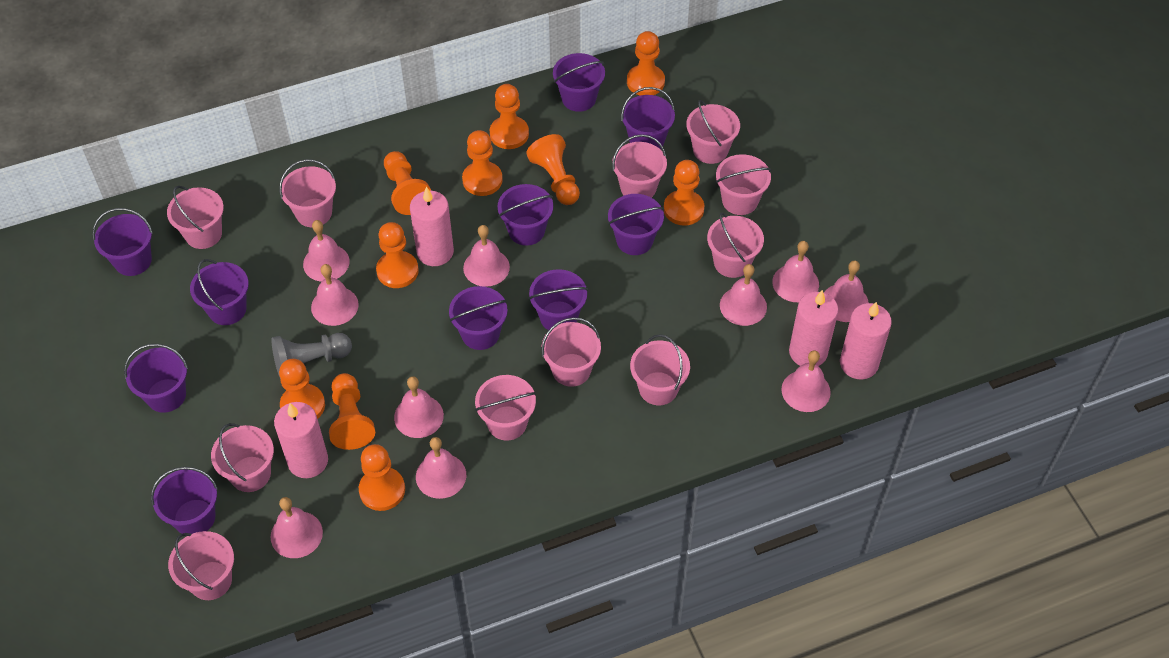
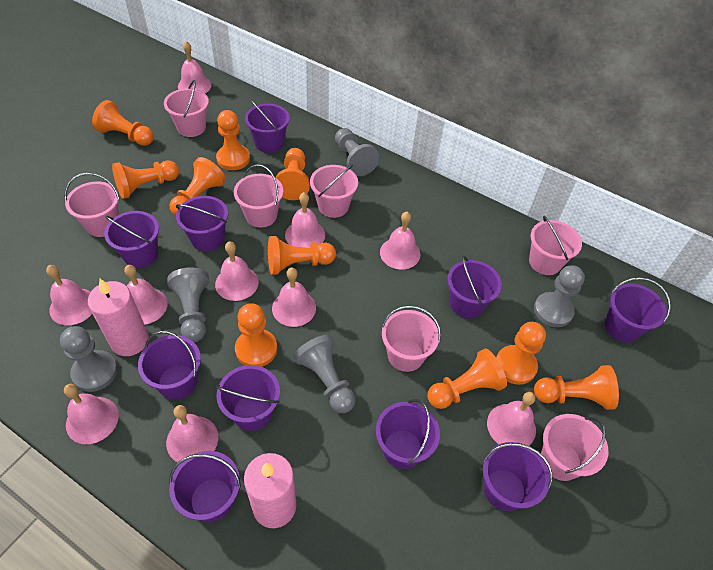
grey pawn: [272,333,352,377] = 1 -> [60,326,118,392] [167,267,209,342] [293,335,356,413] [335,128,379,176] [534,265,585,327] = 5
pink bucket: [167,186,224,249] [168,531,234,600] [211,423,274,492] [279,159,336,227] [475,375,536,441] [541,317,601,387] [612,134,667,198] [630,334,690,405] [686,100,740,164] [707,213,764,278] [716,154,772,215] = 11 -> [64,173,120,237] [164,80,209,137] [234,164,284,228] [310,164,358,218] [381,306,441,372] [529,216,582,275] [541,414,608,481] = 7
pink candle: [274,402,328,478] [410,187,454,266] [789,290,838,366] [840,302,892,380] = 4 -> [88,279,149,356] [244,453,296,528] = 2

